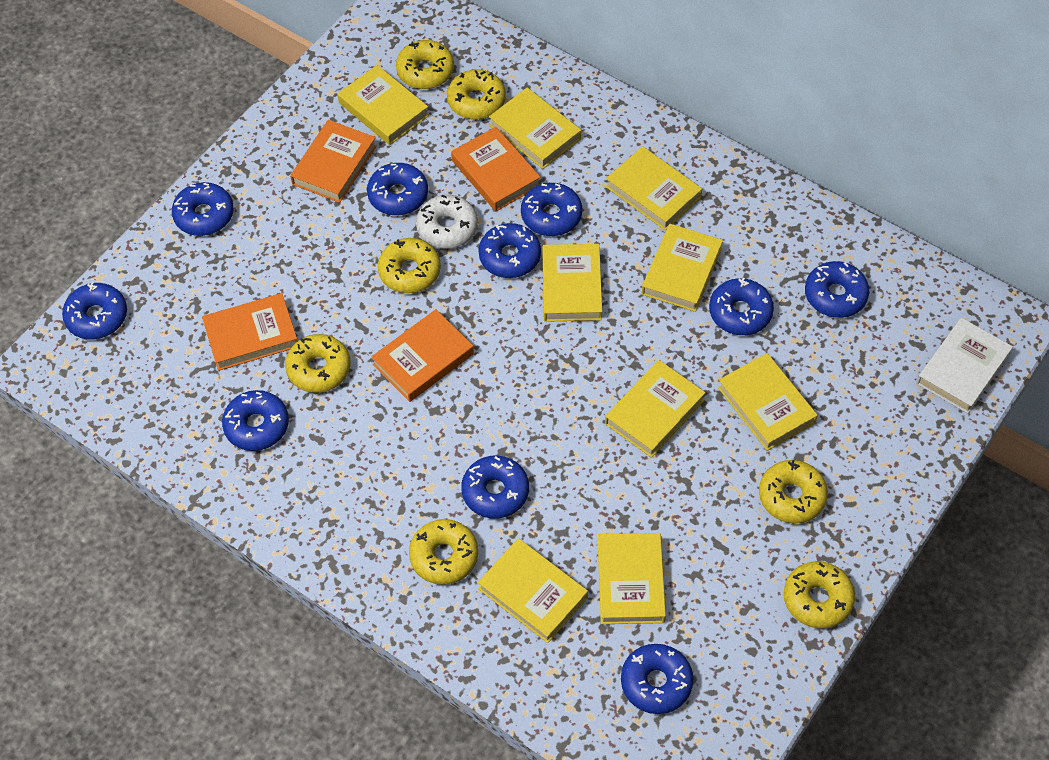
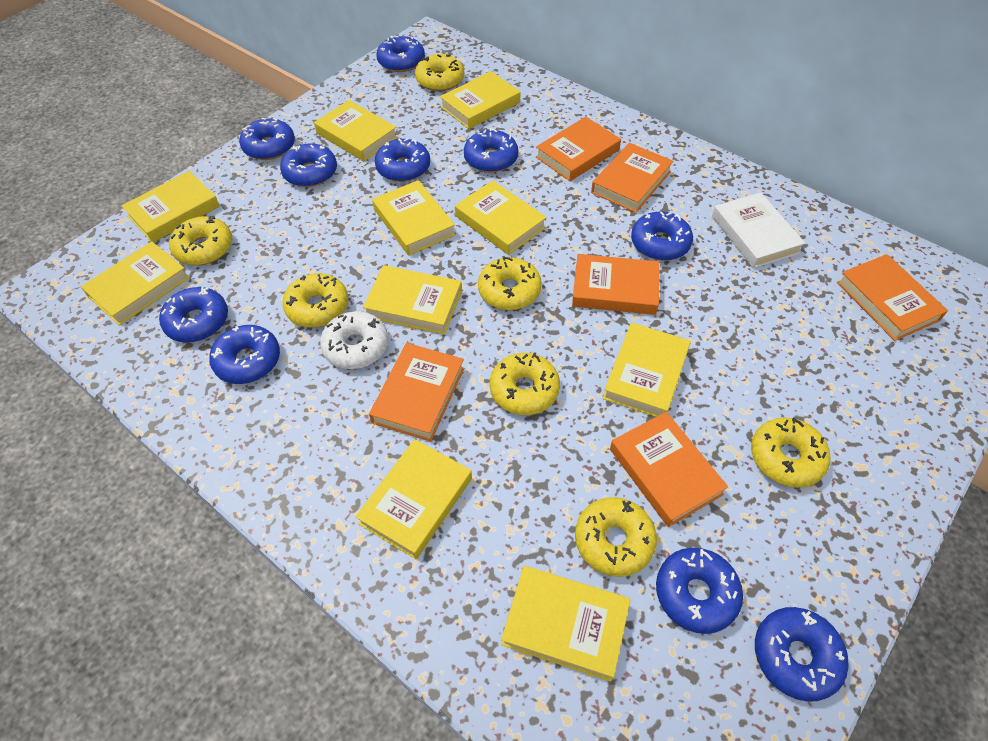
orange book: [202,293,297,371] [290,120,377,203] [372,309,474,402] [451,127,541,211] = 4 -> [369,343,464,442] [536,117,621,181] [572,254,659,315] [591,143,673,213] [610,412,728,527] [837,254,948,341] = 6
yellow book: [338,65,429,145] [478,538,588,643] [489,88,581,169] [542,244,602,322] [598,533,666,624] [605,360,706,458] [606,146,702,230] [642,224,723,312] [718,353,818,451] = 9 -> [81,241,189,326] [121,171,220,242] [314,100,398,161] [355,439,472,559] [363,265,462,335] [372,180,456,256] [440,71,520,129] [455,180,547,255] [501,566,631,682] [603,322,691,417] = 10

